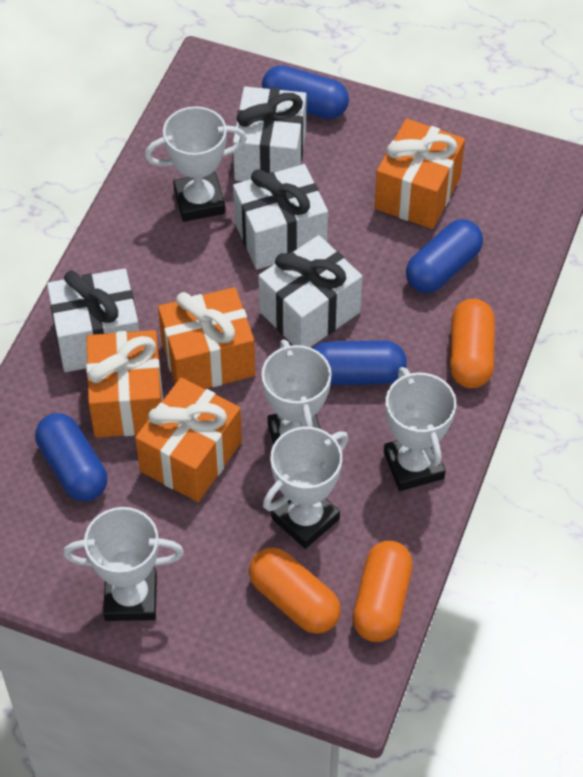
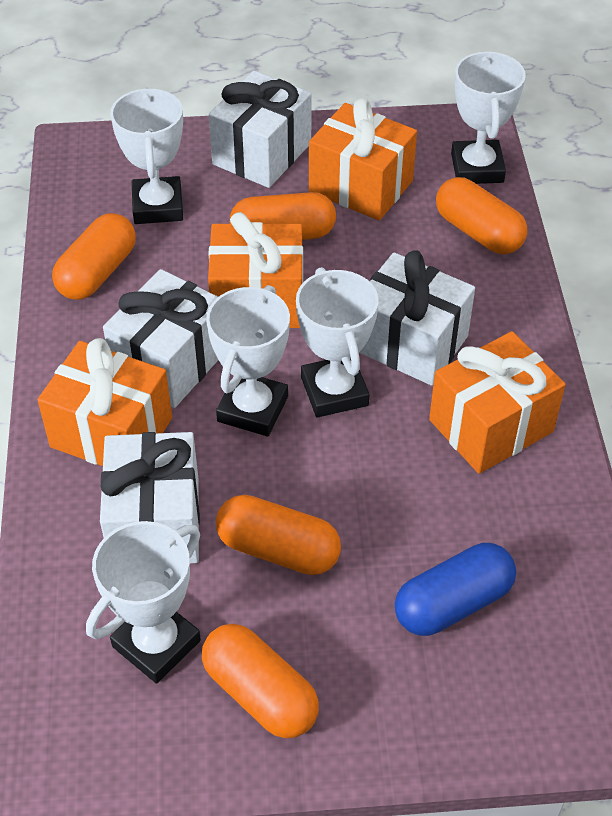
blue capsule: [35,413,107,501] [262,65,349,119] [313,340,407,385] [406,219,483,293] = 4 -> [395,543,516,636] = 1
orange capsule: [249,547,341,634] [353,541,413,642] [450,299,495,388] = 3 -> [52,213,136,300] [202,623,319,738] [216,495,341,575] [230,192,336,240] [436,177,527,254] = 5

